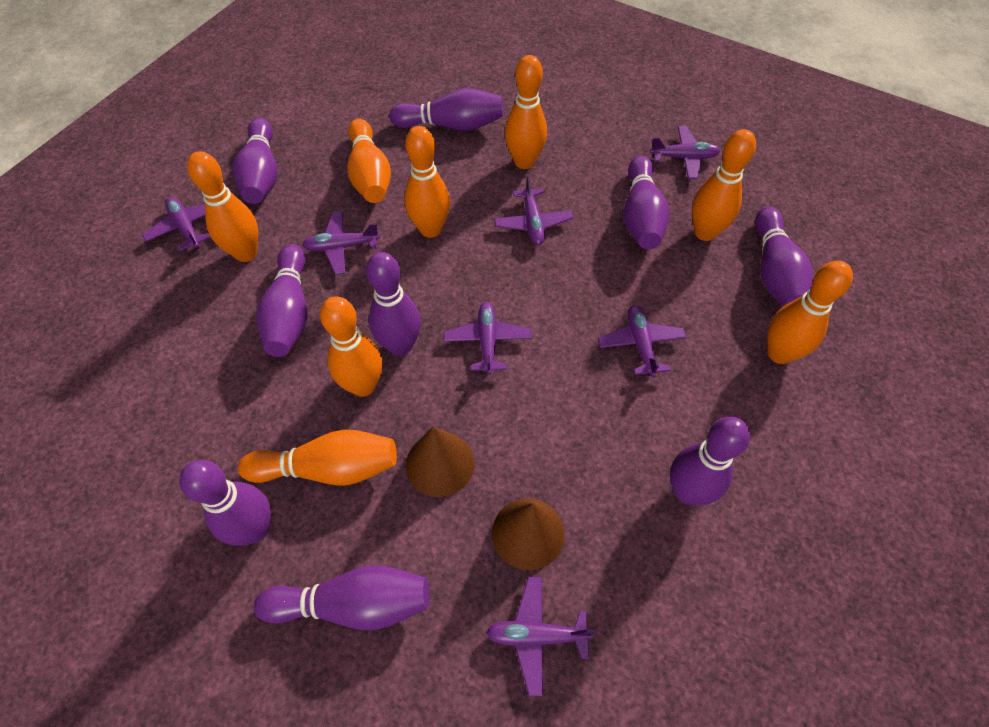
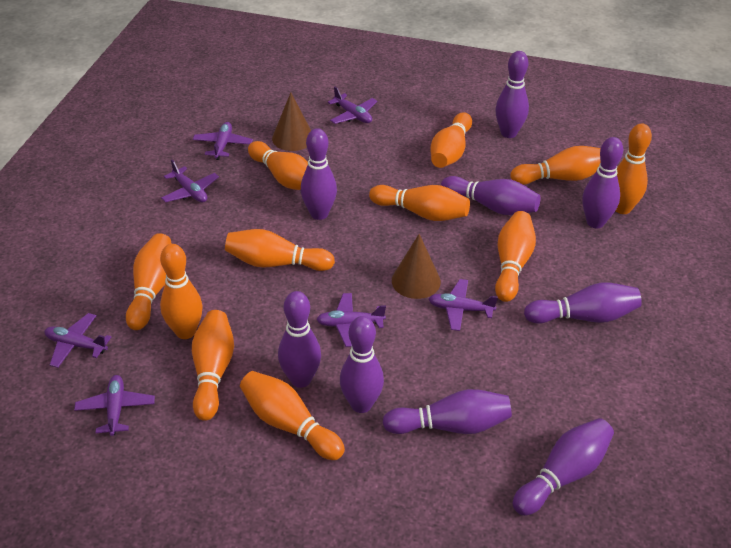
orange bowling pin: [187,151,258,262] [238,430,397,486] [320,296,382,397] [347,119,391,203] [404,126,450,238] [505,55,547,169] [692,129,756,241] [767,261,853,364] = 8 -> [126,233,171,330] [160,244,203,339] [192,310,234,421] [225,229,335,271] [240,371,345,460] [248,141,308,190] [369,185,470,221] [430,112,472,168] [495,211,536,302] [511,146,601,185] [616,123,652,214] = 11

